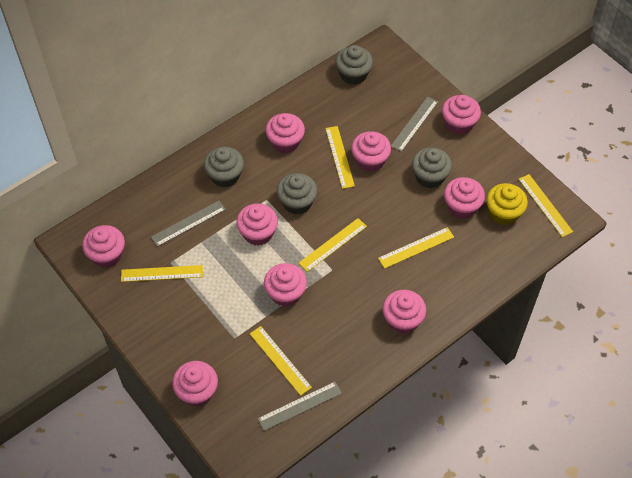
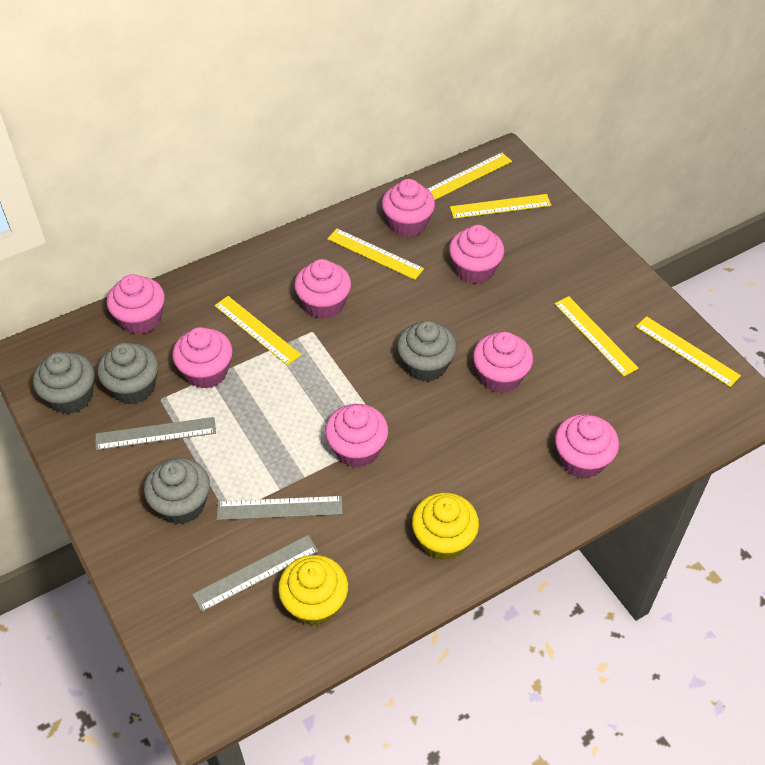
pink cupcake: [82,225,125,268] [172,361,218,406] [236,203,278,246] [264,263,307,307] [265,113,305,153] [351,131,391,172] [383,290,426,334] [442,95,481,135] [444,177,485,219] = 9 -> [107,274,165,334] [172,327,233,388] [294,259,351,319] [325,404,388,468] [382,179,435,237] [449,225,504,284] [473,332,533,393] [555,414,619,479] = 8
yellow cupcake: [486,183,528,225] = 1 -> [278,555,348,626] [412,493,479,561] = 2

